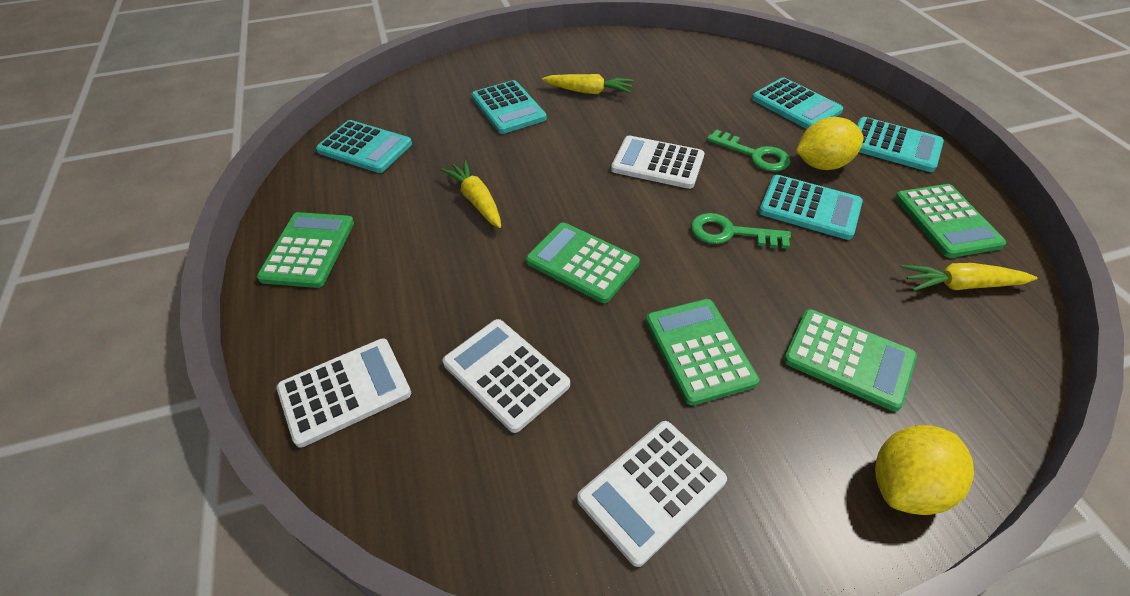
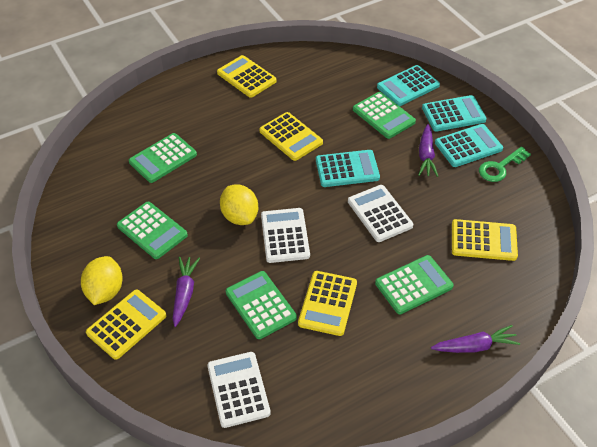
green key: [691,213,791,249] [707,129,790,172] = 2 -> [479,147,531,182] = 1
purple carrot: none = 0 -> [172,257,200,327] [418,124,438,177] [431,325,520,353] = 3
turquoise calculator: [316,120,412,173] [472,80,547,134] [752,77,843,129] [759,175,863,240] [857,117,944,172] = 5 -> [316,150,380,187] [377,65,440,106] [422,95,487,132] [435,124,503,167] = 4
white calculator: [277,339,411,448] [443,319,570,433] [577,421,727,567] [611,135,704,189] = 4 -> [207,352,271,428] [261,208,310,263] [348,185,413,242] = 3
yellow calculator: none = 0 -> [86,290,166,360] [217,55,277,98] [259,112,323,161] [298,271,357,336] [452,219,518,261] = 5
yellow carrot: [440,160,501,228] [542,74,633,94] [901,263,1037,291] = 3 -> none = 0

